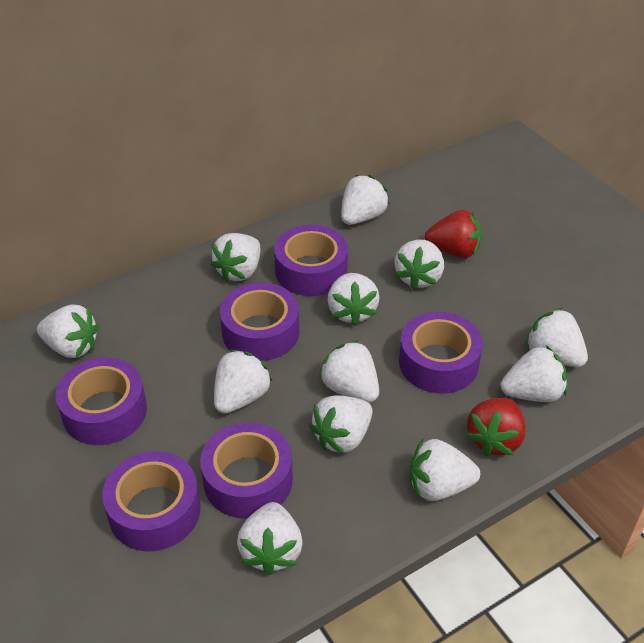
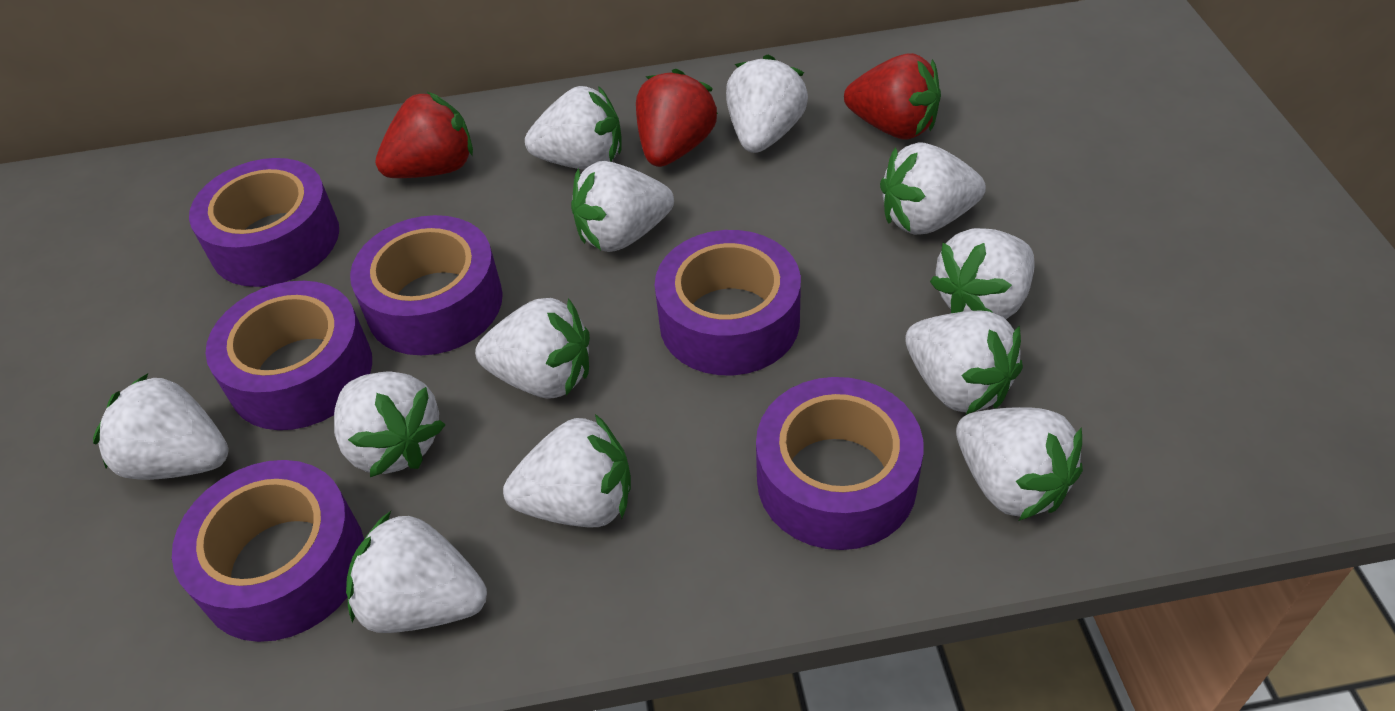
red strawberry: [425,210,482,258] [465,398,526,456] = 2 -> [375,92,473,178] [636,69,718,167] [844,53,941,140] = 3

